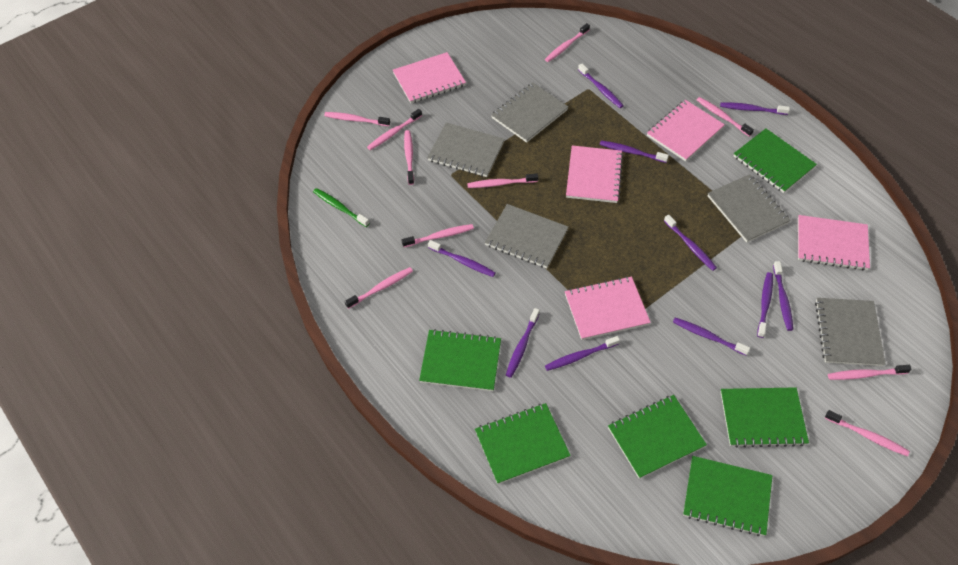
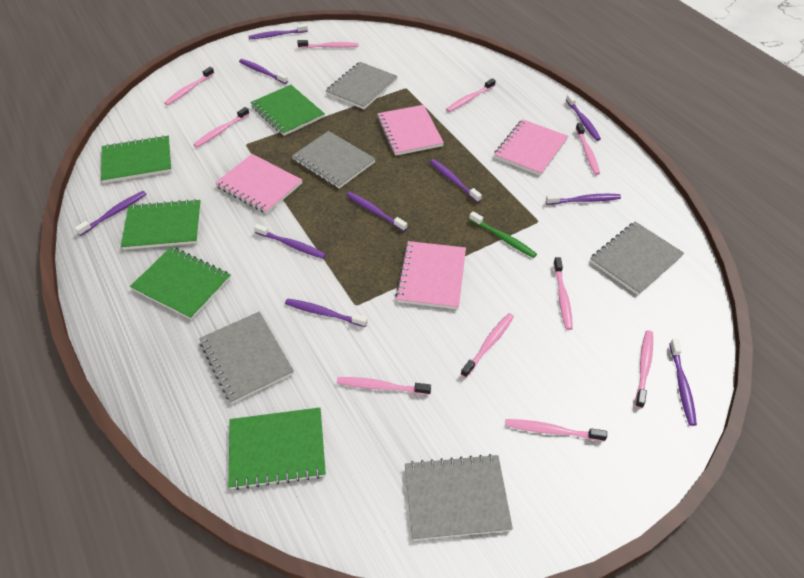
green notebook: [419,329,501,391] [475,403,571,484] [608,395,707,479] [683,456,772,536] [721,387,809,448] [734,128,817,193] = 6 -> [101,135,172,183] [121,199,201,250] [130,247,231,320] [229,407,326,490] [250,85,325,136] = 5
pink notebook: [393,52,466,103] [565,276,651,340] [566,146,623,203] [647,100,725,161] [798,215,870,270] = 5 -> [215,154,302,214] [377,105,444,156] [395,241,466,309] [494,119,568,176] = 4

